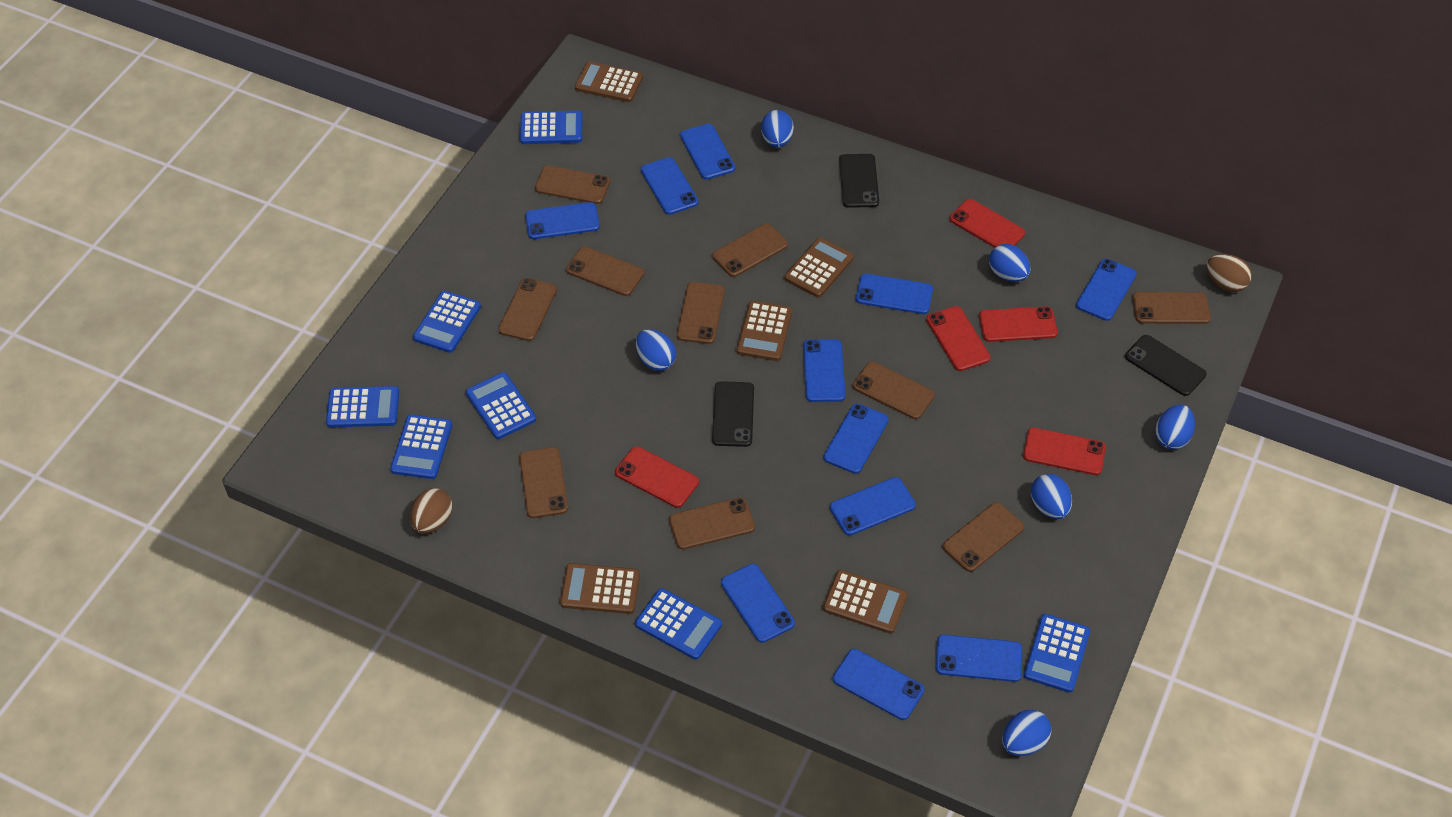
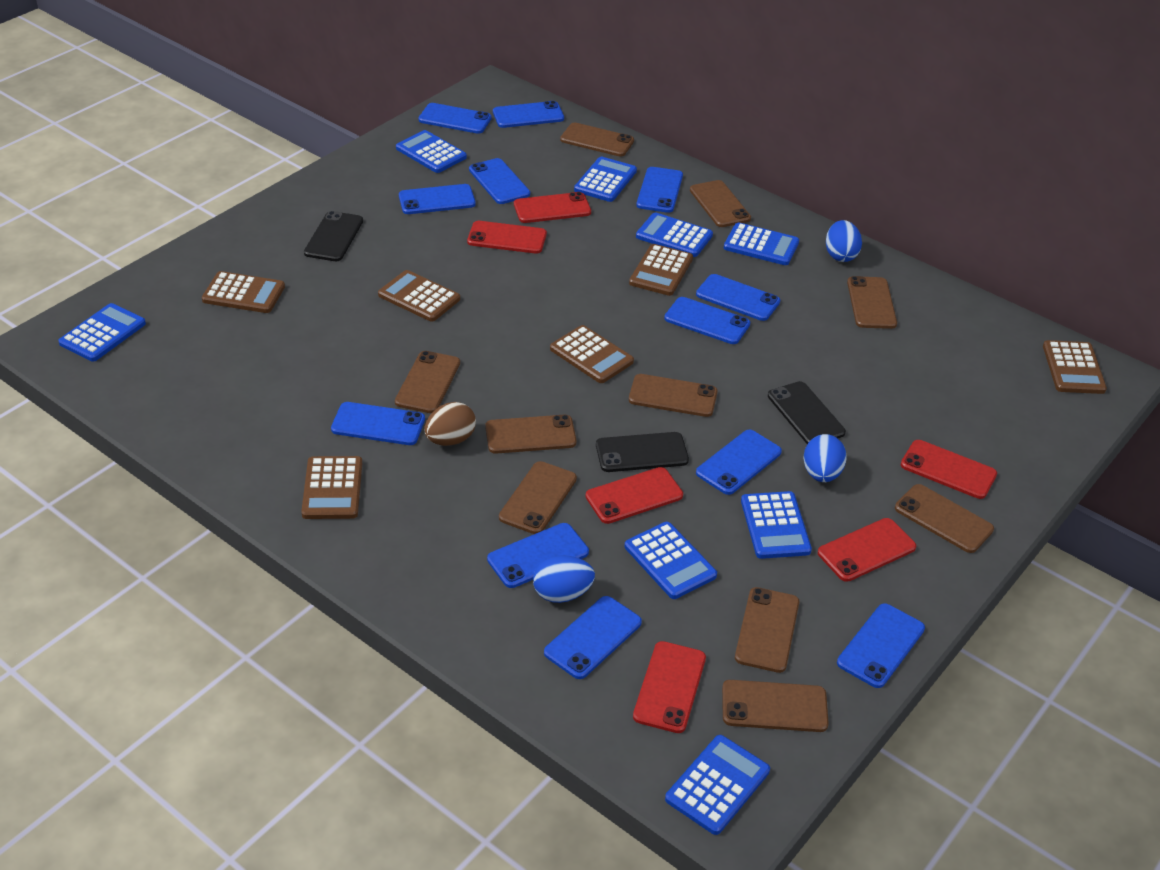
blue calculator: [326,386,399,427] [390,415,452,479] [413,291,481,353] [466,372,536,439] [520,111,582,144] [635,588,722,660] [1024,614,1090,693] = 7 -> [58,303,146,362] [396,130,467,173] [574,157,637,202] [625,522,717,599] [636,212,713,257] [665,735,770,835] [724,222,799,265] [741,491,812,559] = 8
blue egg: [636,329,676,371] [761,110,794,148] [989,244,1031,282] [1003,710,1051,756] [1031,474,1072,519] [1155,404,1195,450] = 6 -> [533,556,595,603] [803,434,847,482] [826,220,862,262] = 3
blue phone: [525,202,600,239] [641,157,699,215] [680,124,735,179] [721,564,795,643] [803,339,845,402] [823,403,889,474] [830,477,916,535] [833,649,924,720] [856,274,933,314] [936,635,1022,682] [1076,259,1137,321] = 11 -> [331,402,425,445] [399,184,476,214] [418,103,492,134] [469,158,530,204] [487,523,589,588] [493,101,564,128] [544,596,642,679] [636,167,683,213] [664,297,750,344] [696,274,780,321] [696,430,782,495] [837,603,925,688] = 12
brown calculator: [560,563,640,614] [575,61,643,102] [737,301,792,361] [784,237,854,298] [823,570,908,634] = 5 -> [202,271,285,313] [301,456,362,519] [378,270,460,322] [550,325,634,383] [629,244,693,296] [1043,340,1107,394] = 6
brown egg: [410,488,452,533] [1207,254,1252,292] = 2 -> [424,402,476,446] = 1
red phone: [615,446,699,508] [926,306,991,371] [950,199,1025,248] [979,306,1058,342] [1023,427,1106,475] = 5 -> [467,221,547,254] [514,192,591,223] [586,467,683,524] [633,641,706,733] [818,518,916,582] [901,440,997,499] = 6

